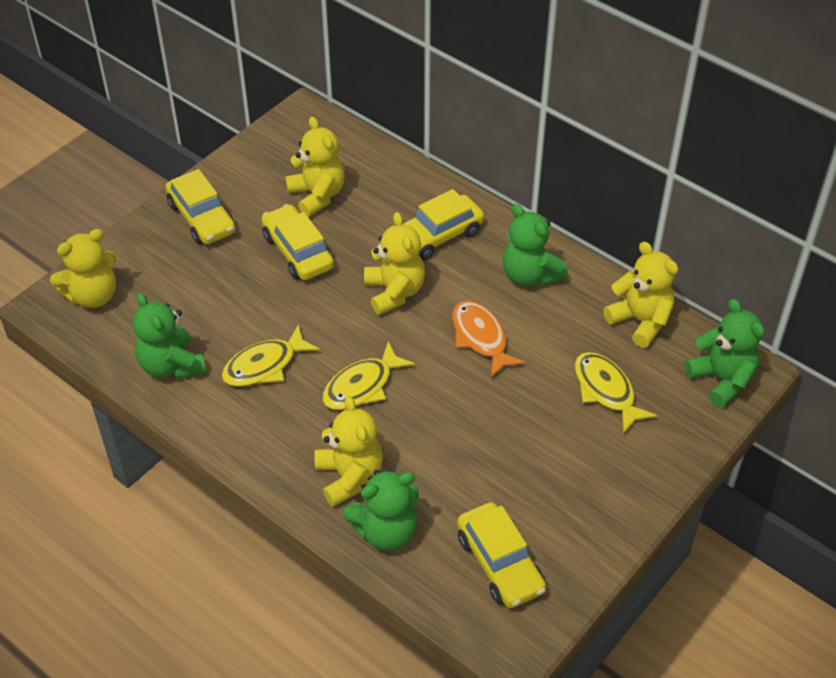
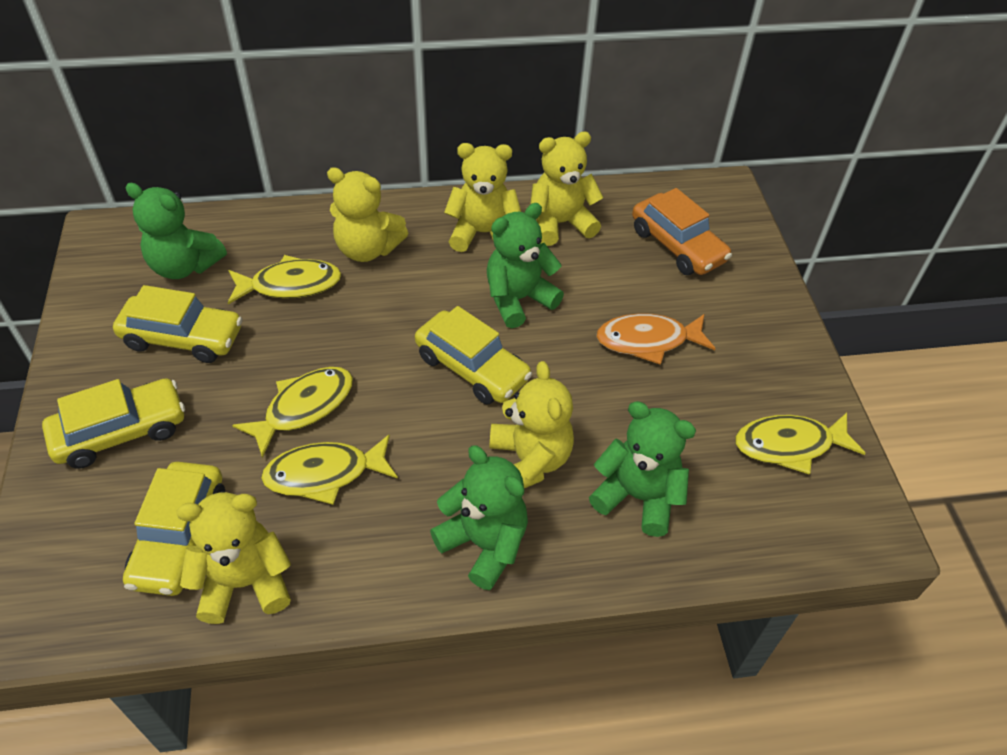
orange car: none = 0 -> [632,188,732,275] = 1
yellow fish: [221,324,320,387] [322,341,415,410] [574,352,657,434] = 3 -> [228,255,342,304] [232,367,353,458] [261,434,398,505] [735,413,866,475] = 4

